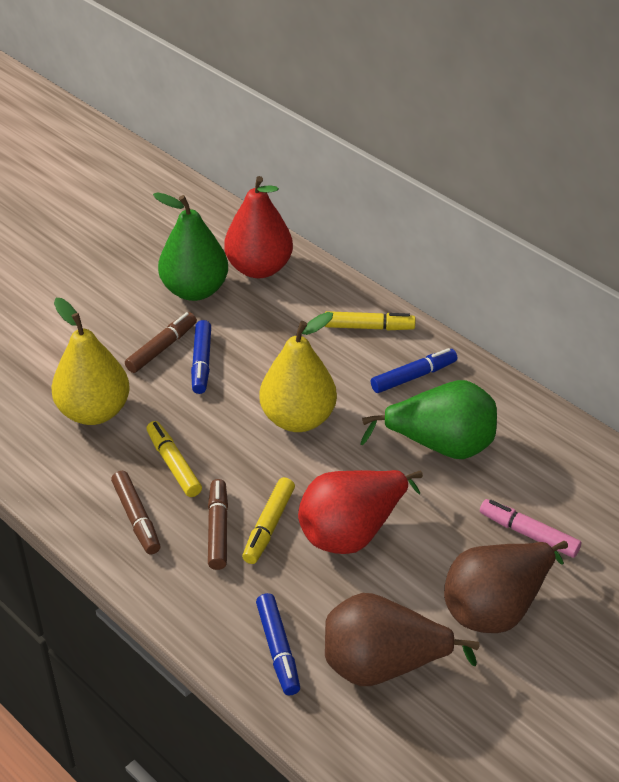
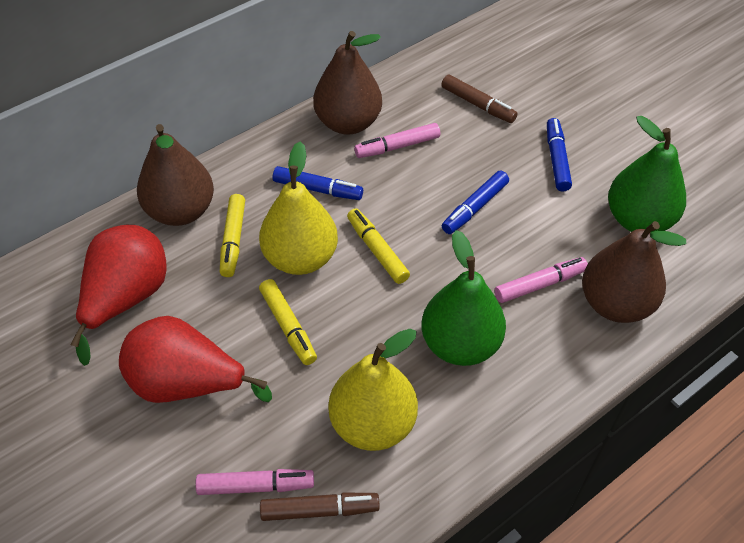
brown marker: [111,471,160,554] [125,312,197,373] [208,479,228,570] = 3 -> [260,492,380,521] [441,75,518,123] = 2
brown pear: [325,593,480,686] [444,541,568,633] = 2 -> [137,124,214,226] [313,31,382,135] [582,221,687,323] = 3
pink marker: [480,499,581,558] = 1 -> [195,469,314,495] [354,123,440,158] [495,257,588,303] = 3

